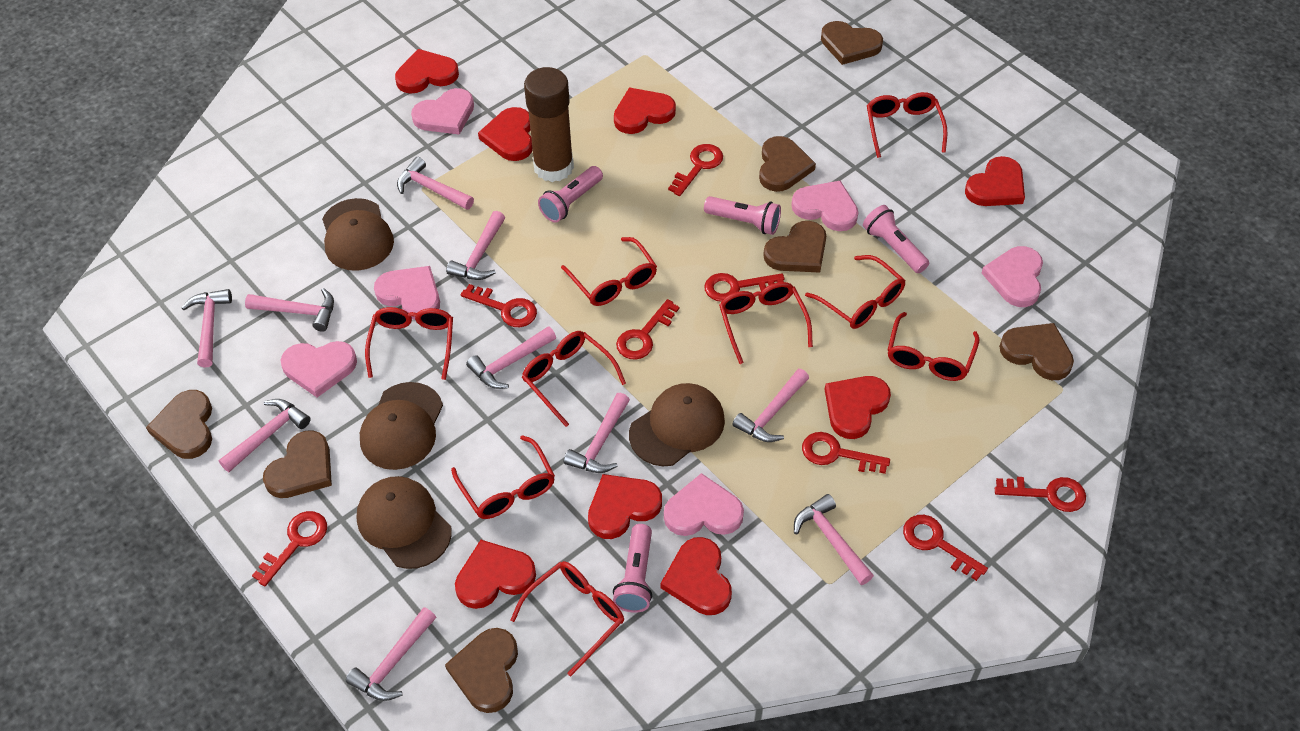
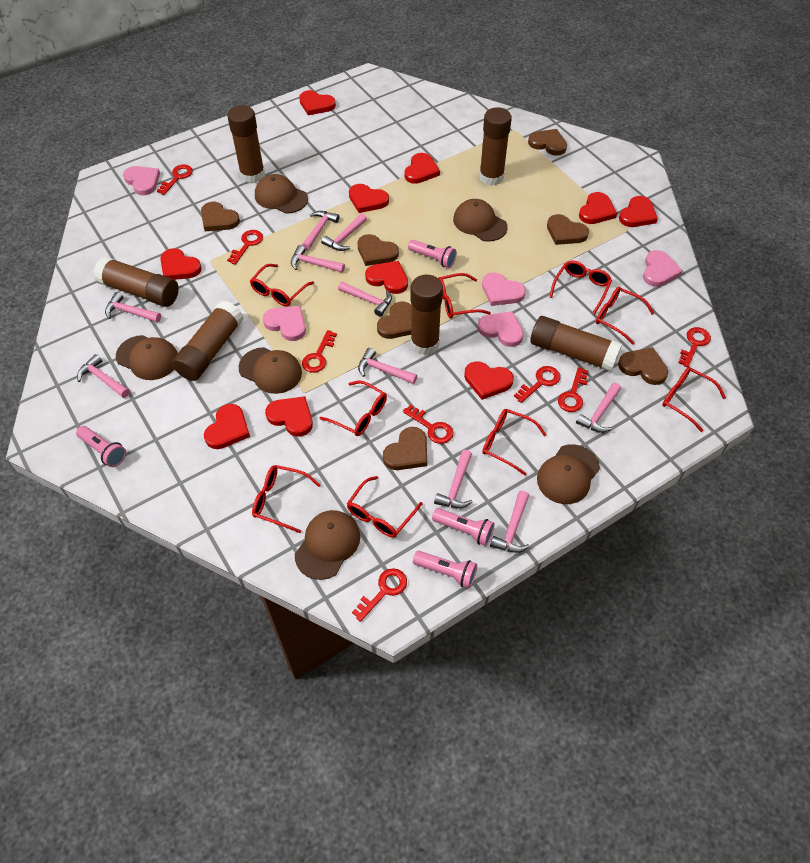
brown cap: [322,198,394,271] [357,476,451,569] [360,382,443,470] [629,383,725,466] = 4 -> [116,335,178,380] [239,347,302,394] [255,174,308,214] [295,510,360,580] [453,199,507,242] [537,444,600,504] = 6
brown glue stick: [524,67,574,182] = 1 -> [93,257,179,307] [172,301,244,381] [227,105,265,183] [410,275,443,355] [479,107,512,186] [530,316,622,372] = 6
pink heart: [281,341,357,397] [374,266,440,320] [411,88,474,135] [664,473,744,536] [791,181,859,231] [982,246,1043,307] = 6 -> [123,166,160,195] [263,306,306,341] [478,311,524,347] [482,272,526,306] [643,250,683,287] = 5
red heart: [395,49,459,94] [455,540,536,609] [478,107,533,161] [588,474,662,539] [614,87,676,134] [661,537,732,615] [825,376,891,439] [965,156,1025,206] = 8 -> [160,248,202,280] [204,404,250,449] [265,396,313,437] [299,90,336,115] [349,184,389,213] [365,261,408,294] [404,153,440,184] [464,361,514,400] [579,192,617,224] [619,196,658,227] = 10

